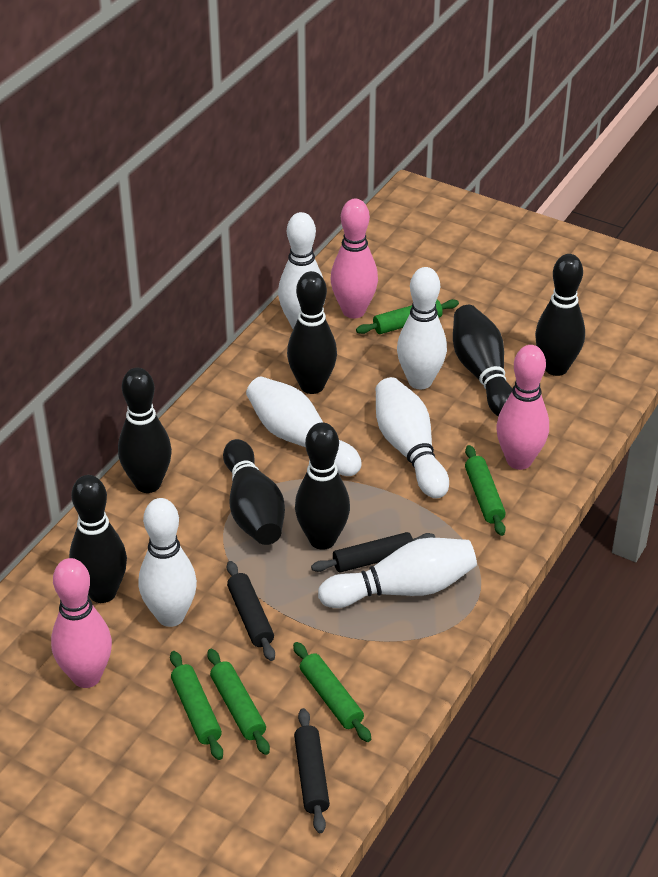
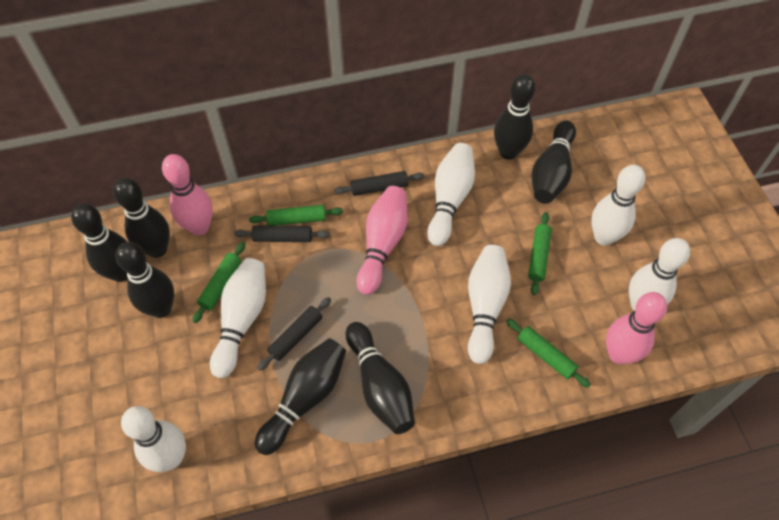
green rolling pin: [170,651,223,760] [207,649,270,755] [293,642,371,742] [356,299,459,334] [465,445,506,536] = 5 -> [193,242,245,323] [249,205,343,226] [506,318,591,388] [528,212,552,295] = 4

